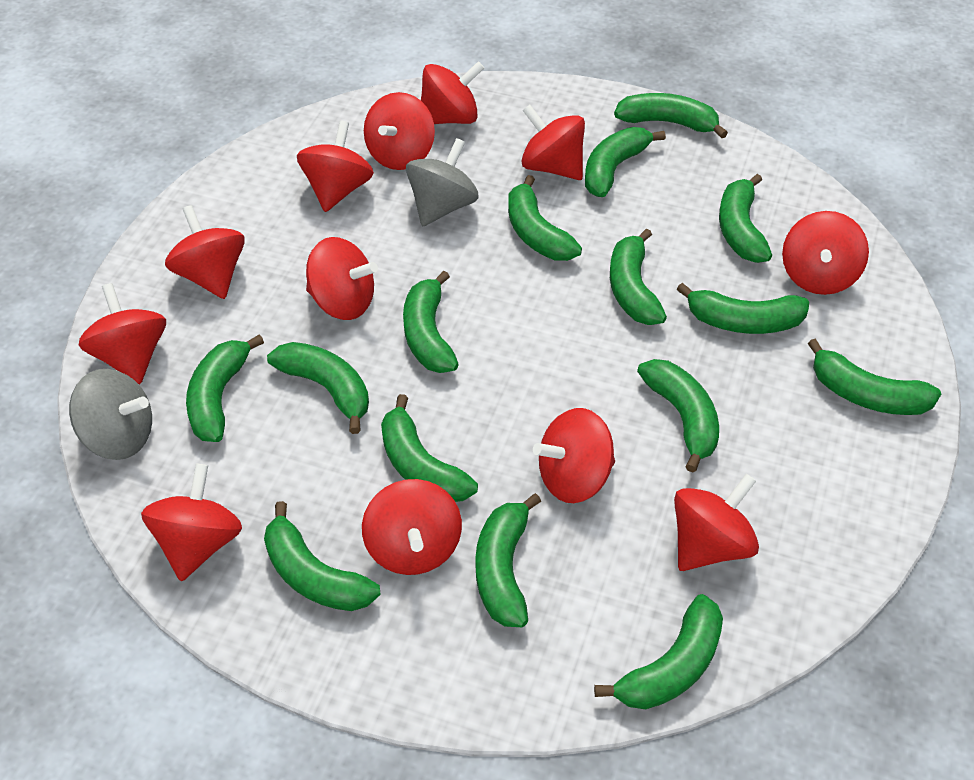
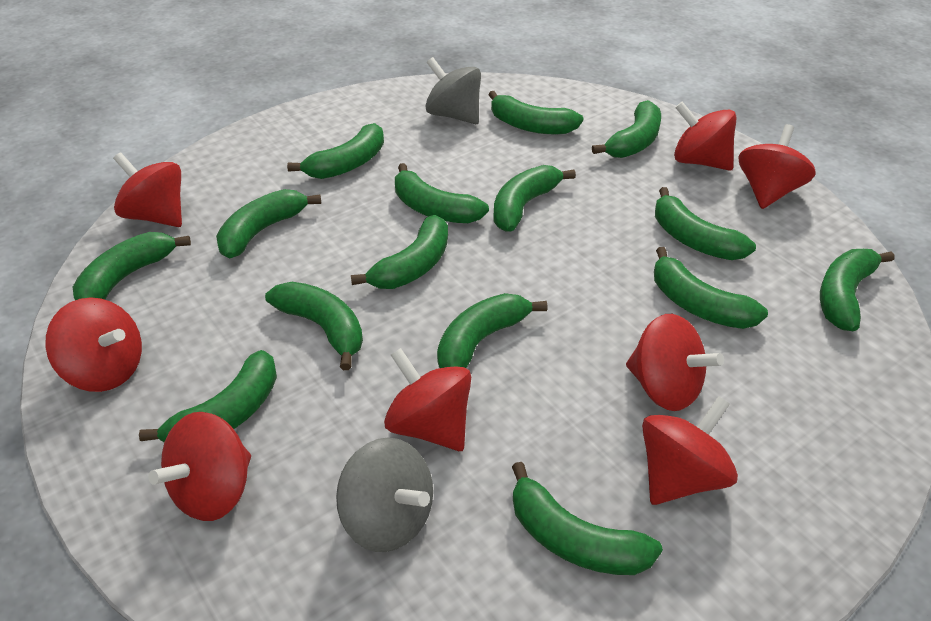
red spinning top: [79,283,166,384] [141,463,242,581] [165,205,245,299] [297,120,374,212] [306,237,378,320] [362,479,462,575] [364,92,435,170] [421,61,484,124] [521,105,585,180] [533,408,615,503] [674,474,759,571] [782,211,869,295] = 12 -> [45,297,142,392] [113,152,182,227] [148,412,251,521] [384,348,471,451] [626,314,724,411] [642,396,738,505] [674,102,737,171] [738,124,816,209] = 8

